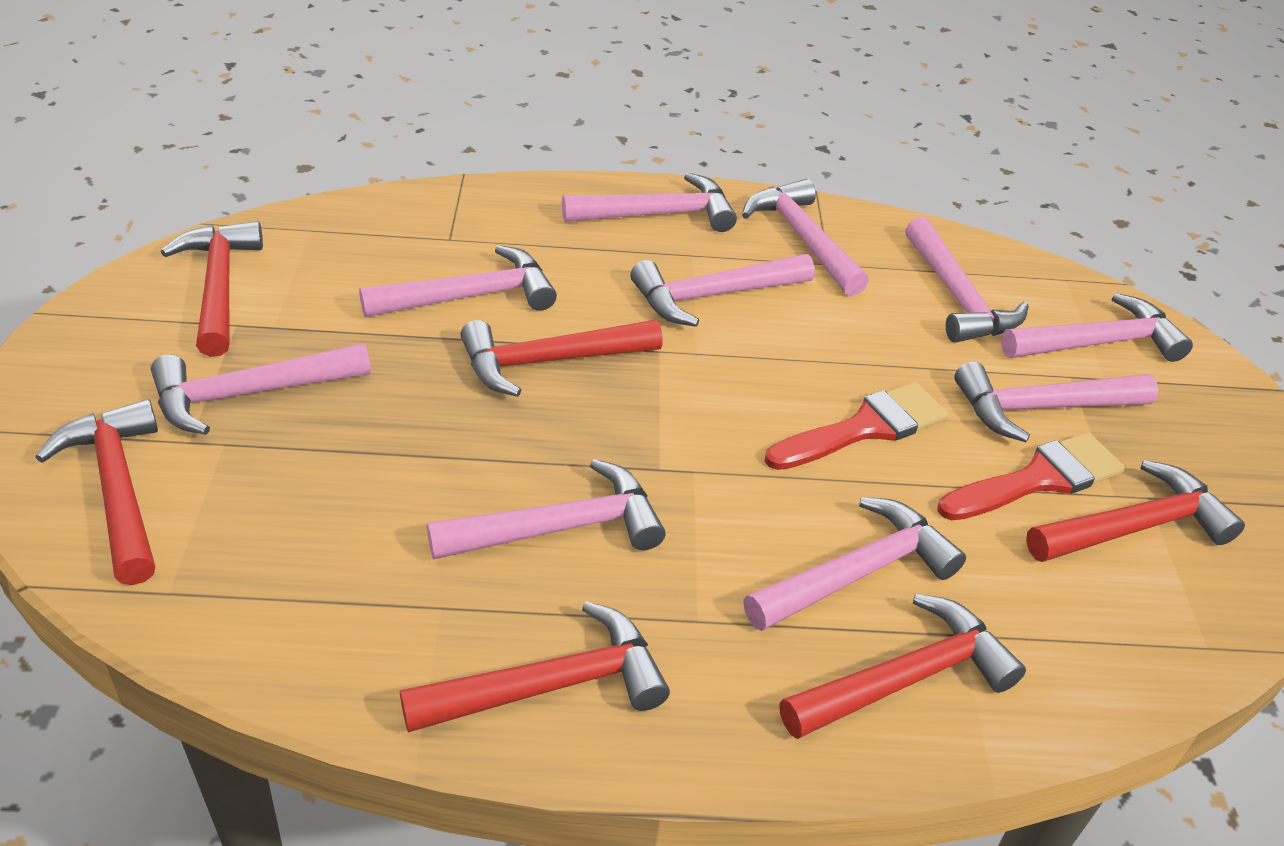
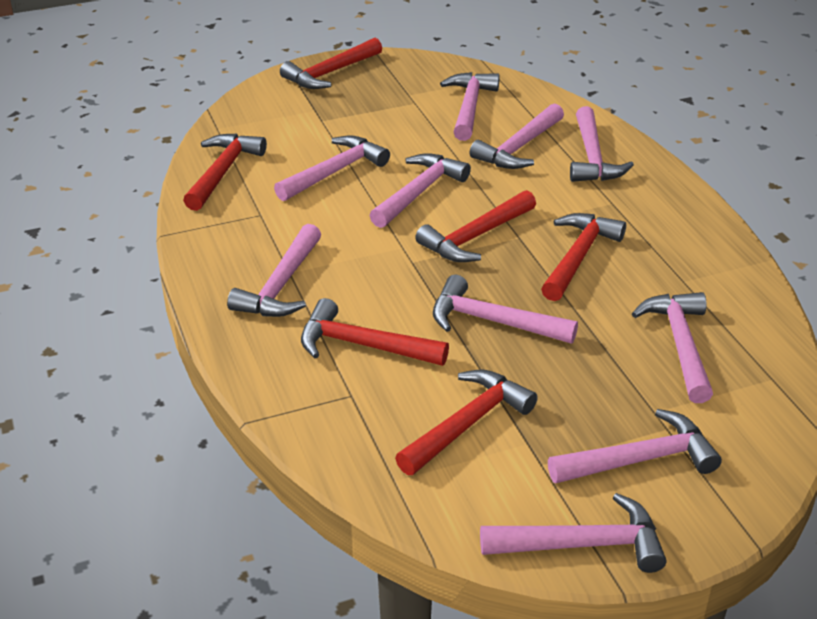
red brush: [764,382,948,470] [937,432,1125,521] = 2 -> none = 0

